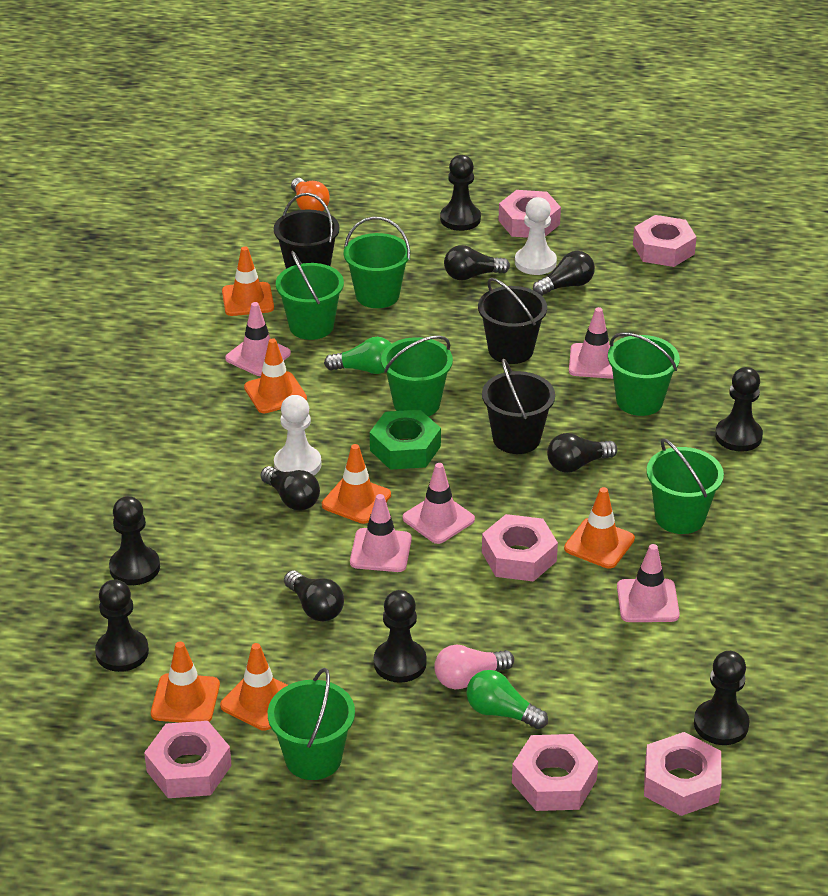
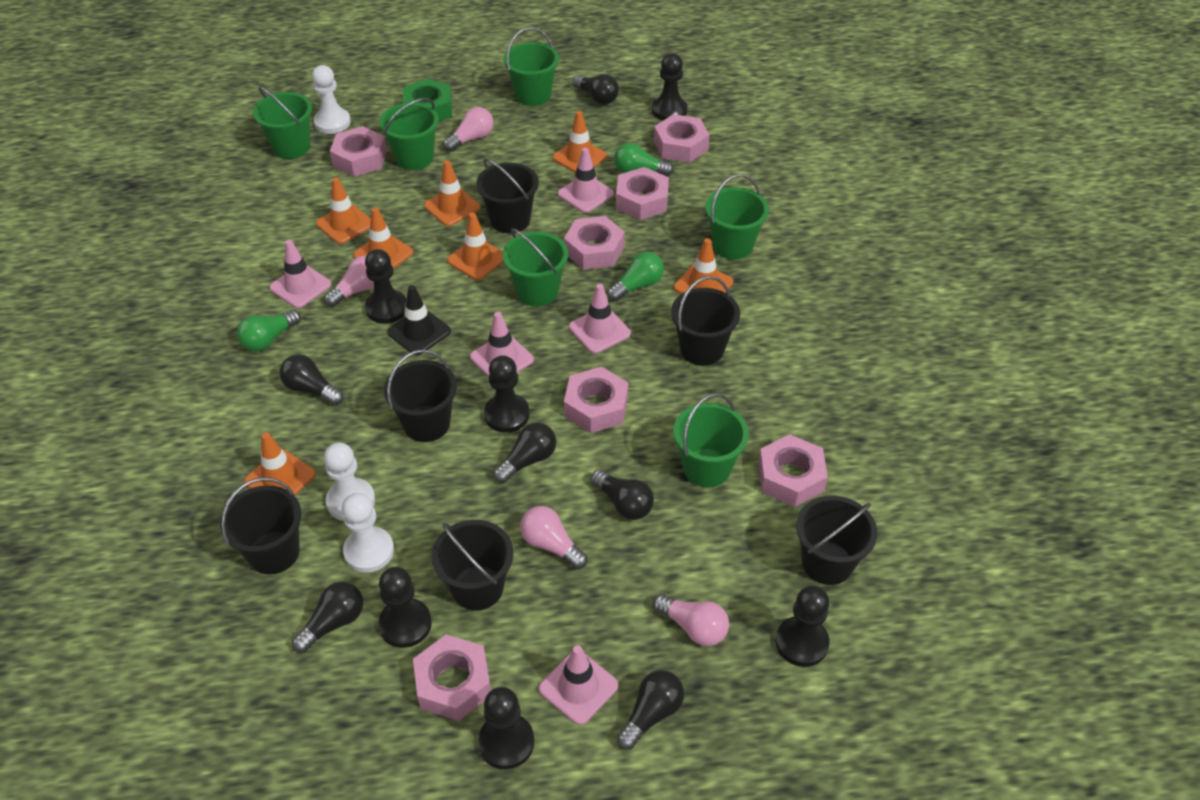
black bucket: [274,193,340,269] [478,278,547,364] [482,359,555,454] = 3 -> [220,477,301,574] [384,349,457,442] [432,520,513,611] [477,158,539,234] [671,276,740,366] [796,496,877,585] = 6
black light bulb: [261,466,320,511] [284,570,344,621] [444,245,510,280] [533,251,595,296] [547,433,618,473] = 5 -> [280,354,344,405] [292,582,363,653] [493,422,556,483] [572,74,619,105] [591,469,654,520] [617,670,684,750] = 6
black traffic cone: none = 0 -> [387,285,451,355] = 1
green light bulb: [324,337,391,374] [466,670,548,729] = 2 -> [237,310,301,351] [607,252,664,301] [614,143,674,176] = 3
orange light bulb: [291,178,330,212] = 1 -> none = 0
orange traffic cone: [151,641,220,723] [220,643,288,731] [222,246,274,316] [244,338,307,413] [322,444,391,524] [564,487,635,569] = 6 -> [244,432,316,496] [316,177,371,244] [353,207,413,269] [424,160,481,226] [447,213,504,280] [553,111,607,173] [674,238,733,294] = 7
pink light bulb: [434,644,514,689] = 1 -> [324,256,374,307] [443,107,494,151] [520,506,587,569] [653,594,729,646] = 4
pink nut: [144,721,232,798] [482,514,558,582] [498,190,561,238] [512,734,598,811] [633,215,697,267] [644,732,721,816] = 6 -> [330,126,387,177] [413,635,491,721] [564,216,625,270] [564,367,628,433] [616,167,669,220] [654,114,709,163] [758,434,828,507] = 7
white pawn: [274,395,322,476] [515,197,557,275] = 2 -> [312,65,351,134] [324,443,375,521] [342,493,394,573] = 3

